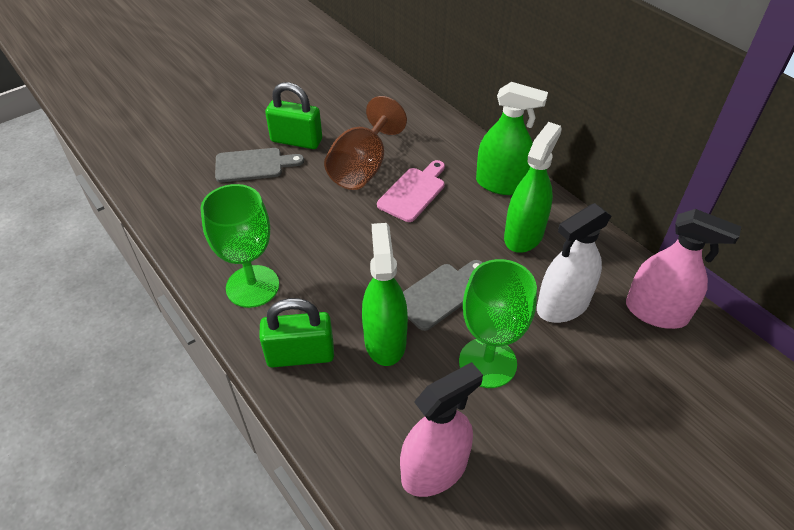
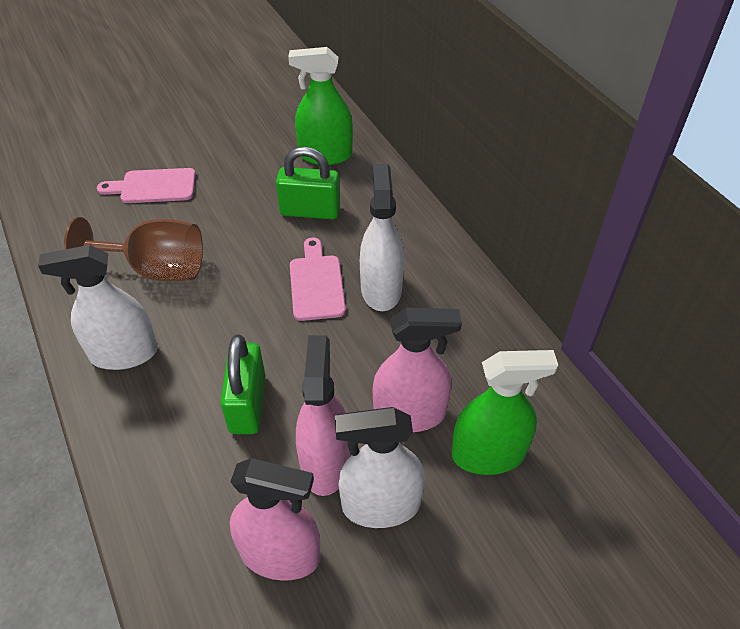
green goblet: [201,184,279,308] [459,259,537,388] = 2 -> none = 0
green spray bottle: [362,223,408,366] [476,82,548,195] [504,122,562,253] = 3 -> [288,47,353,165] [452,350,558,475] = 2
grey cutting board: [215,148,304,182] [403,260,483,331] = 2 -> none = 0
pink cutting board: [377,160,445,222] = 1 -> [97,168,196,203] [290,238,346,321] = 2
pink spray bottle: [400,362,483,497] [626,209,741,329] = 2 -> [230,458,321,581] [296,335,350,496] [373,308,462,432] = 3
white spray bottle: [537,203,612,323] = 1 -> [38,245,158,370] [335,407,425,528] [360,164,404,311] = 3

